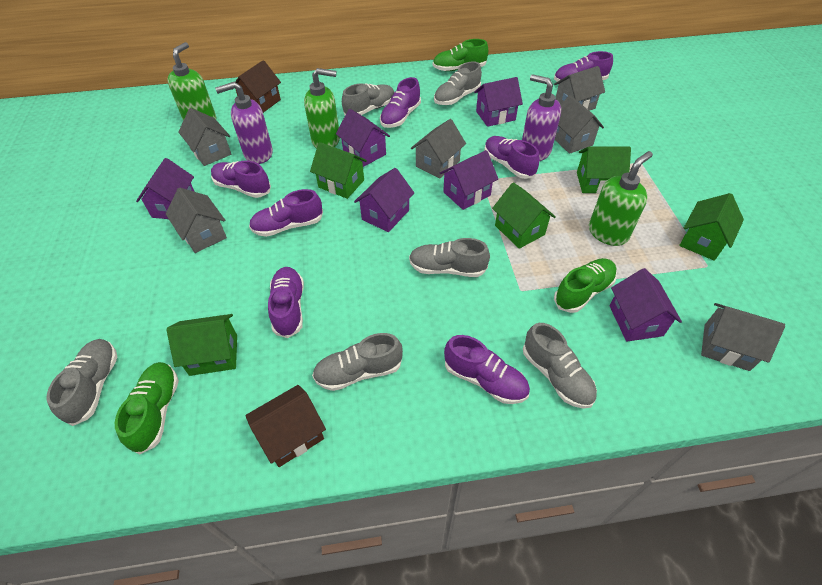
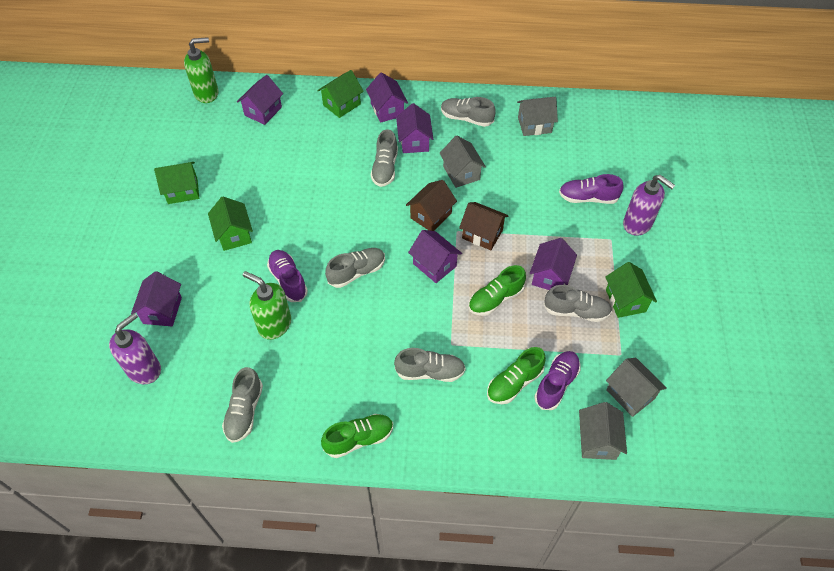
green house: [166,314,237,376] [310,142,367,199] [492,182,556,249] [577,147,631,194] [679,193,744,261] = 5 -> [154,162,199,204] [208,197,253,251] [317,70,364,118] [605,262,657,318] = 4
green soap dispenser: [167,42,216,120] [304,68,340,149] [589,151,653,246] = 3 -> [184,37,218,103] [243,271,291,340] = 2
grey house: [166,188,227,253] [178,108,231,166] [411,119,466,179] [554,66,605,111] [555,95,604,154] [701,303,785,371] = 6 -> [440,136,486,188] [517,97,558,136] [579,402,627,460] [606,358,667,417] = 4
purple shoe: [211,160,271,198] [249,189,323,237] [268,267,304,338] [380,77,421,128] [444,335,530,404] [484,136,540,179] [554,51,613,82] = 7 -> [267,250,308,302] [534,351,581,410] [559,174,624,204] = 3

